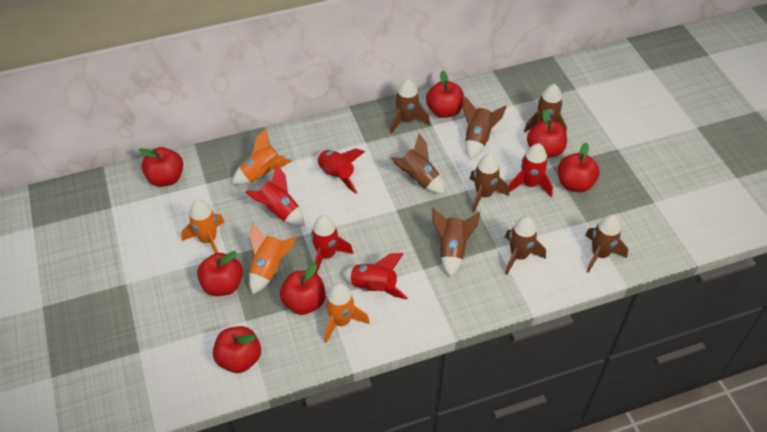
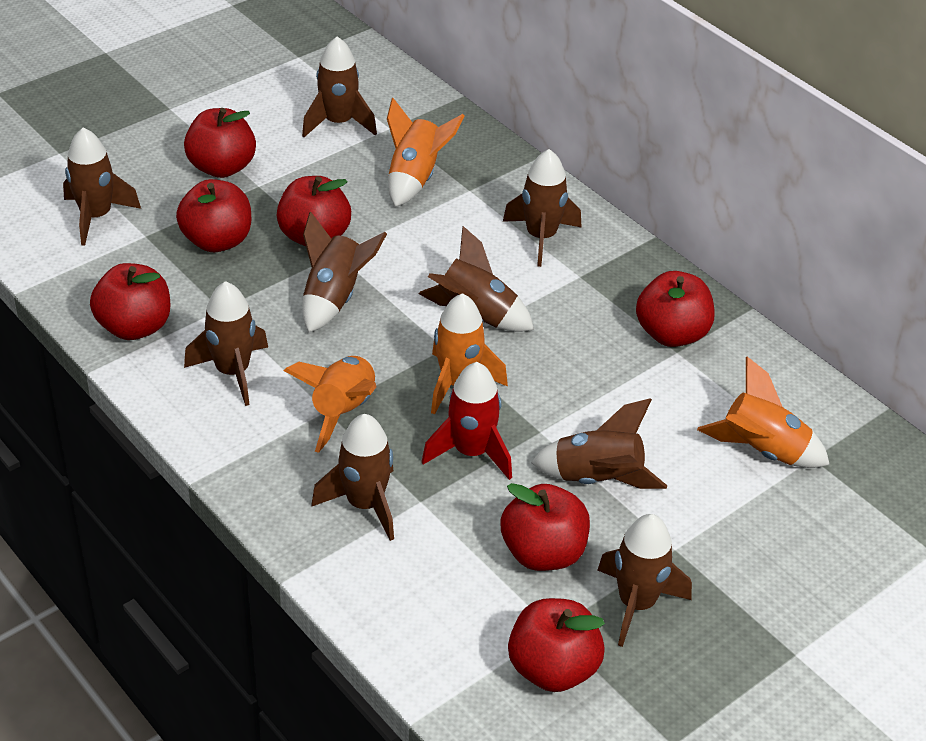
brown rocket: [390,79,430,134] [390,133,445,194] [432,208,480,277] [463,97,507,159] [469,154,509,212] [505,216,546,275] [524,84,567,133] [585,215,628,273] = 8 -> [63,127,141,246] [184,281,268,406] [302,36,377,137] [302,211,387,333] [312,414,394,541] [419,226,534,332] [503,149,582,267] [531,398,667,489] [598,514,692,647] = 9
red rocket: [245,164,304,226] [311,215,353,274] [316,148,365,193] [342,253,408,299] [509,143,553,197] = 5 -> [422,362,512,480] = 1

